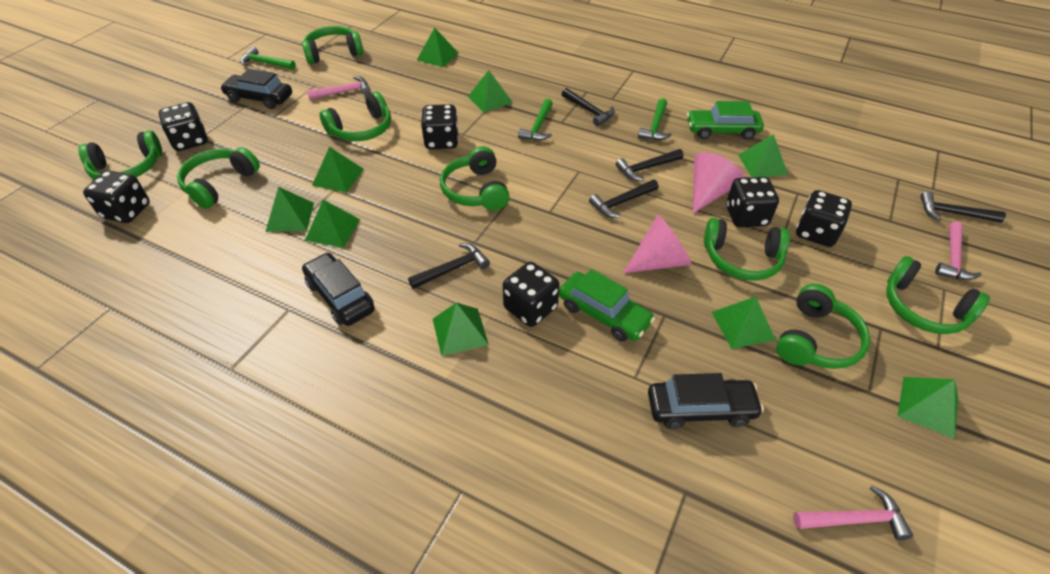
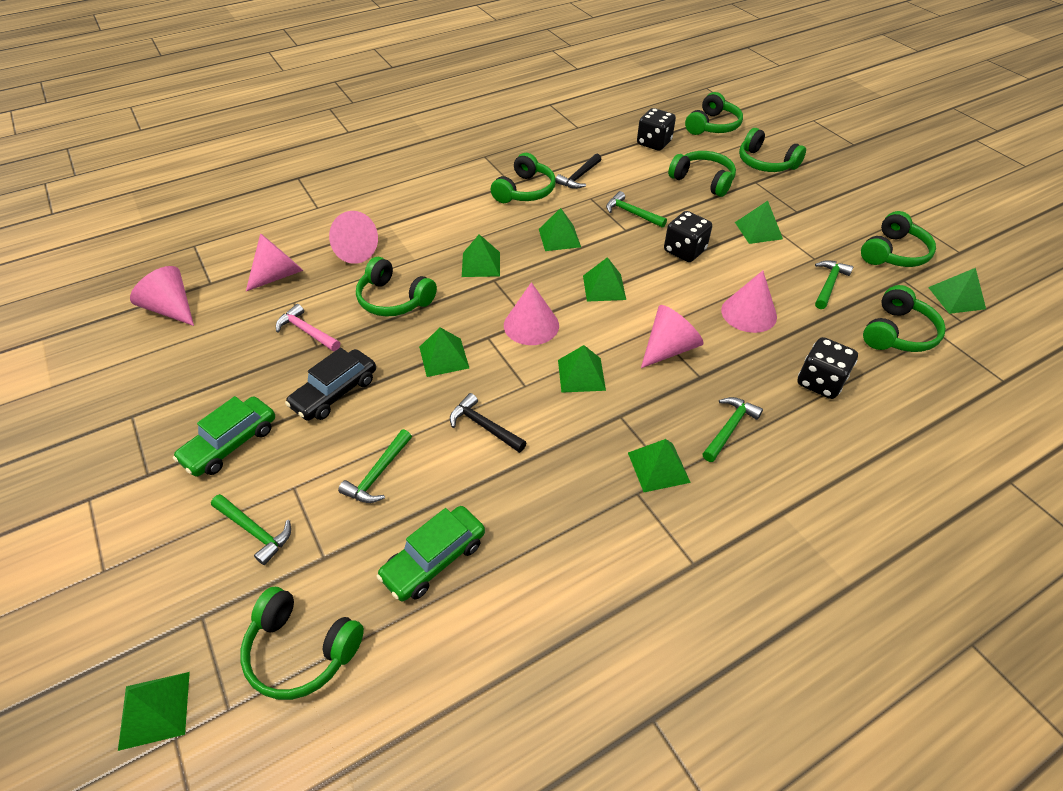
black car: [220,69,292,109] [302,252,375,326] [648,373,764,429] = 3 -> [285,348,376,421] = 1
black dice: [83,170,150,223] [159,102,208,151] [421,104,459,149] [503,262,559,327] [726,177,779,227] [796,190,852,247] = 6 -> [637,108,676,151] [664,211,712,262] [797,337,858,399] = 3
black hammer: [408,243,490,289] [562,88,615,126] [589,180,659,218] [616,149,684,181] [920,191,1006,223] = 5 -> [450,393,527,453] [555,154,601,189] = 2
green hammer: [240,47,296,70] [518,99,553,141] [638,98,672,140] = 3 -> [211,494,291,565] [338,429,412,503] [606,191,667,228] [702,397,763,462] [815,260,854,309] = 5
pink cone: [623,215,691,273] [693,152,744,214] = 2 -> [130,266,194,326] [246,233,303,291] [329,211,378,264] [504,282,559,345] [641,305,704,368] [721,271,777,333] = 6
pink hammer: [307,76,371,100] [793,486,913,540] [935,221,982,280] = 3 -> [276,304,340,351] = 1

